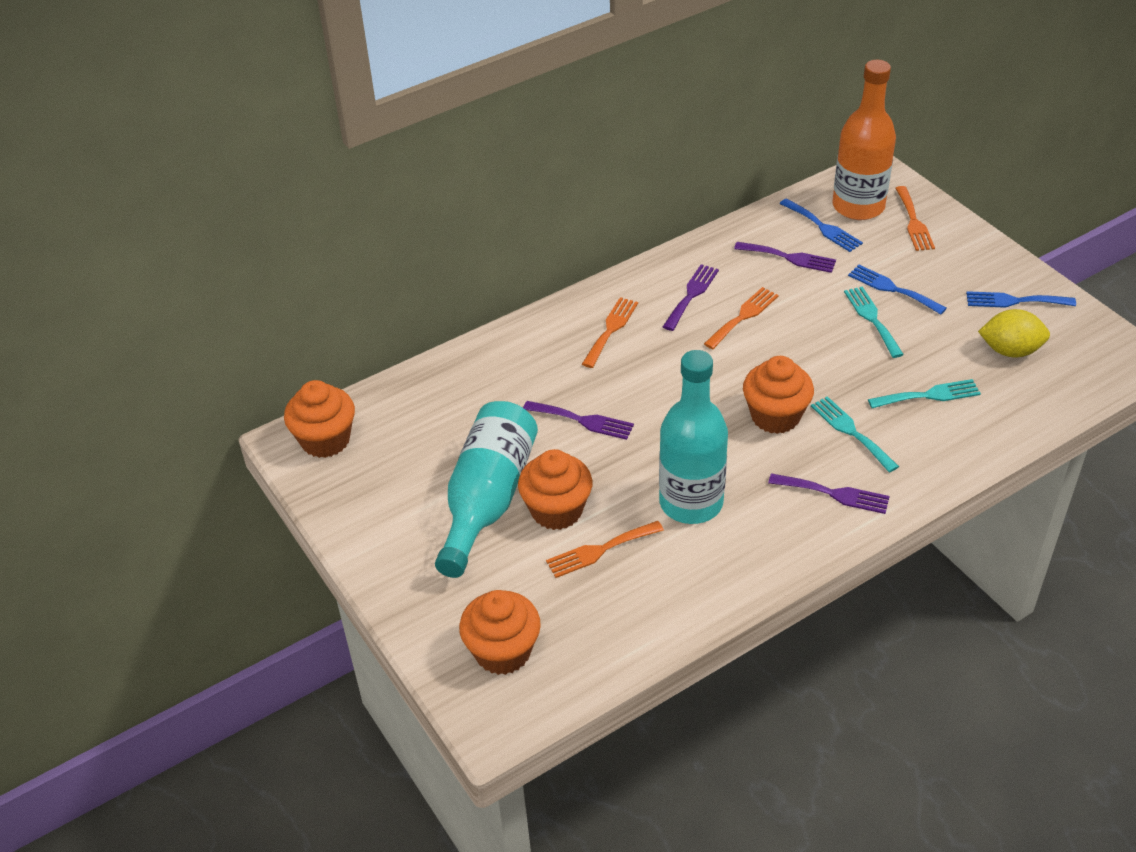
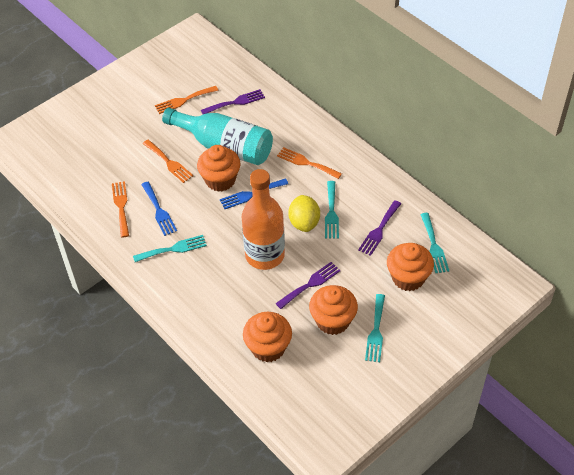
blue fork: [779,198,863,252] [848,265,947,314] [966,291,1076,308] = 3 -> [141,182,177,236] [220,178,288,209] = 2
purple fork: [523,401,634,440] [663,264,719,331] [734,242,836,273] [768,473,890,514] = 4 -> [201,89,265,114] [275,262,340,309] [358,200,401,256] = 3
turquoise bottle: [435,401,538,578] [659,350,728,524] = 2 -> [162,108,273,165] = 1
turquoise fork: [811,396,899,473] [844,287,904,358] [868,379,981,408] = 3 -> [133,235,207,262] [325,181,339,238] [365,294,385,362] [420,213,449,274] = 4

